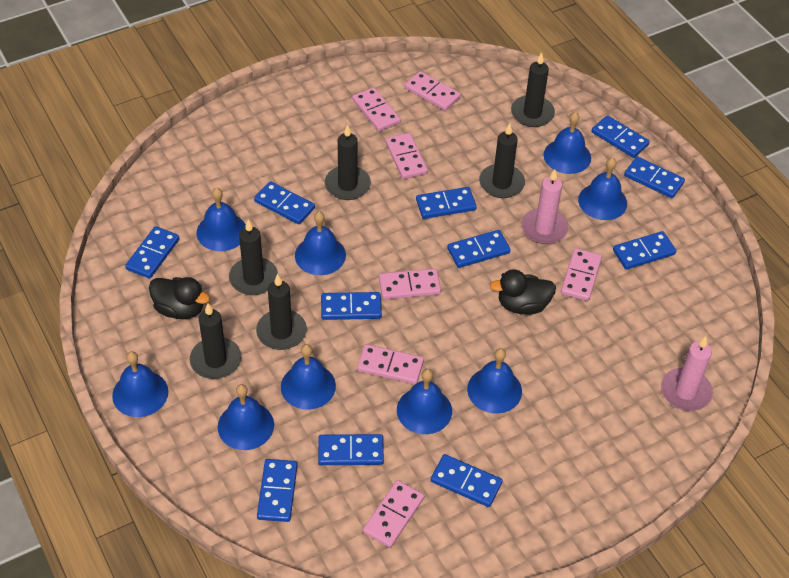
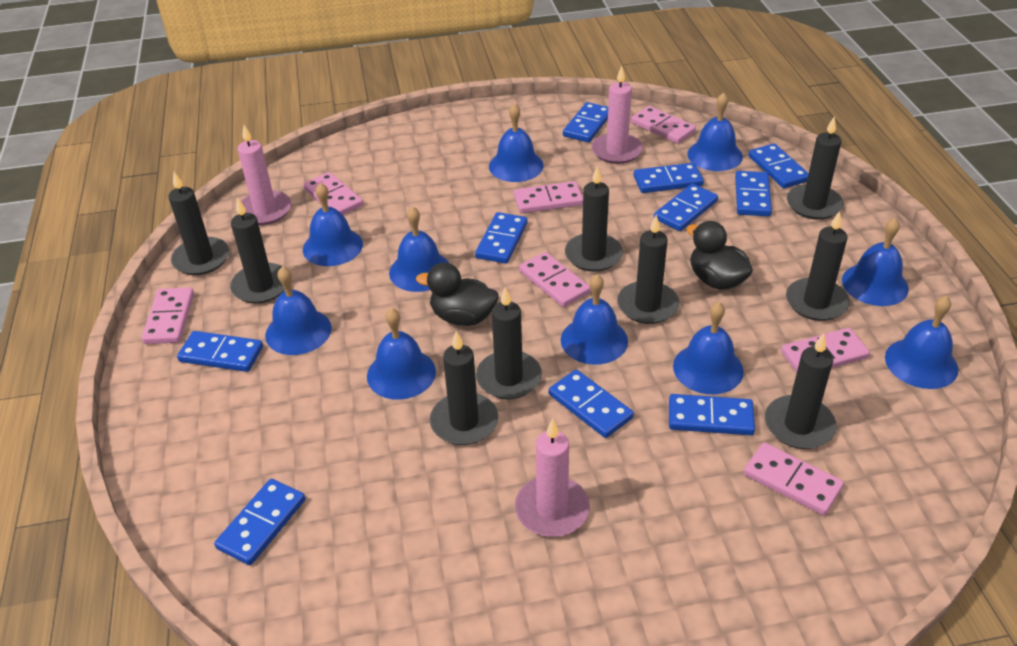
black candle: [190,303,241,379] [229,219,278,295] [256,274,307,350] [325,124,371,200] [479,123,525,198] [511,52,555,127] = 6 -> [168,172,229,275] [230,197,285,304] [430,331,498,445] [476,287,542,399] [565,166,623,272] [617,215,679,324] [765,333,837,449] [786,211,850,321] [787,117,844,220] = 9
blue bell: [112,351,168,417] [196,188,246,251] [218,384,274,450] [281,344,336,410] [295,211,346,275] [397,369,452,434] [467,348,522,414] [544,112,591,174] [578,157,627,220] = 9 -> [265,266,332,355] [303,183,363,266] [367,308,436,400] [389,206,449,292] [489,103,544,182] [561,274,628,365] [673,302,744,394] [687,93,743,171] [842,218,909,306] [885,296,958,389] = 10
blue domino: [125,226,180,279] [254,181,315,224] [257,459,298,522] [318,434,384,465] [321,292,382,320] [416,187,477,219] [431,454,503,507] [447,230,511,268] [592,115,650,158] [613,231,676,269] [624,156,685,198] = 11 -> [177,331,263,372] [214,479,305,565] [475,212,527,264] [549,370,634,438] [563,102,608,142] [634,163,704,193] [654,184,718,231] [669,394,755,435] [735,171,772,216] [749,143,809,188] = 10
pink candle: [521,169,569,244] [661,336,713,411] = 2 -> [237,125,292,225] [515,419,590,537] [592,66,643,164] = 3

